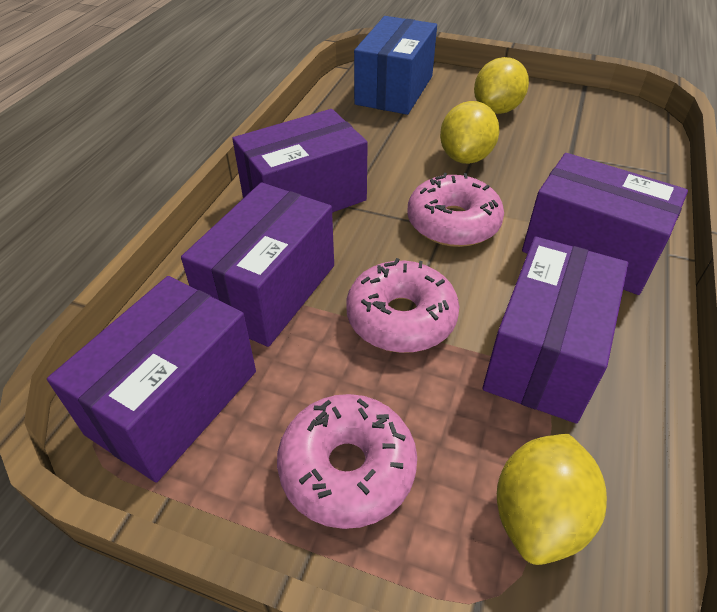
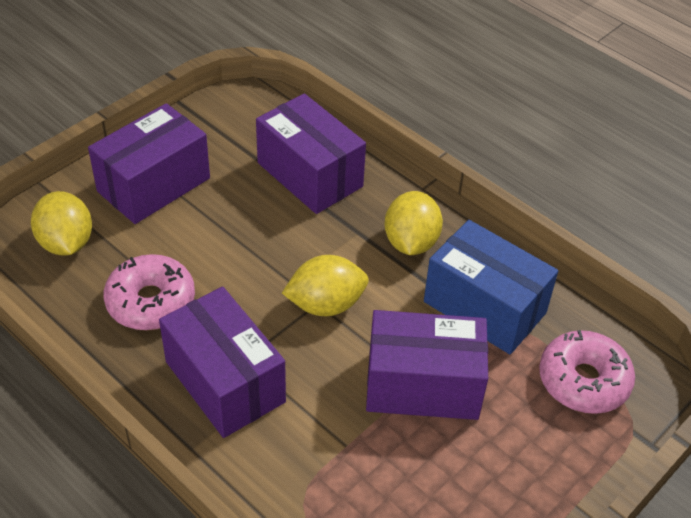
pink donut: [277,394,417,529] [346,258,459,353] [407,173,504,247] = 3 -> [104,254,195,330] [539,330,635,414] = 2
purple box: [47,276,256,483] [181,182,334,347] [232,109,368,213] [482,237,628,423] [522,153,688,295] = 5 -> [88,103,210,224] [159,287,286,438] [256,93,366,214] [366,310,488,420] = 4

